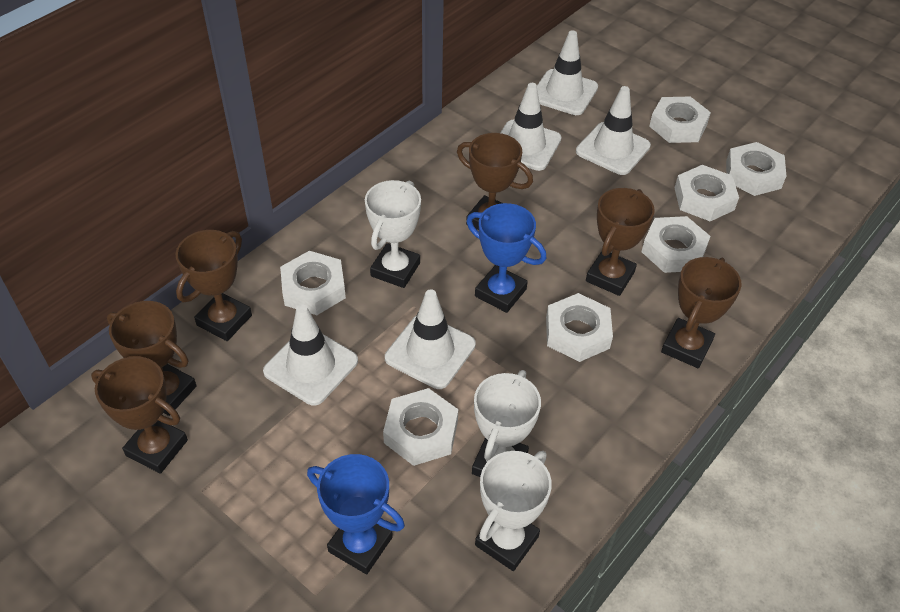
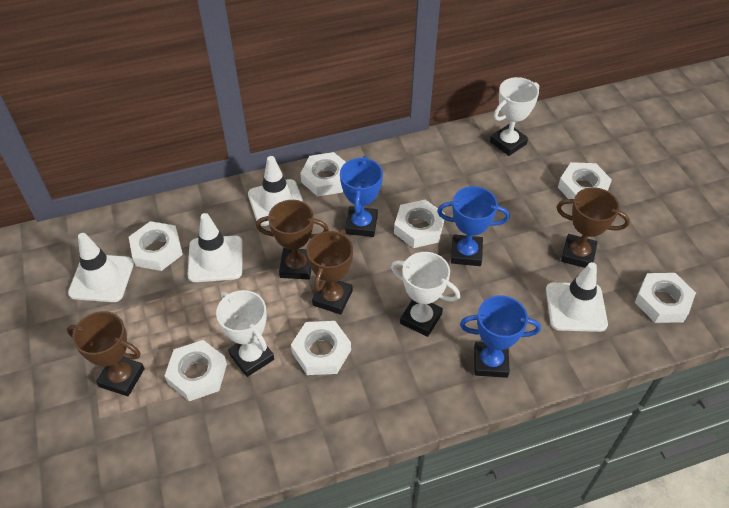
blue trophy: [307,454,405,574] [466,203,547,313] = 2 -> [340,156,383,237] [437,186,510,266] [460,295,541,378] = 3
brown trophy: [91,356,188,474] [107,301,197,416] [176,230,252,341] [457,133,533,230] [586,188,655,296] [661,257,741,368] = 6 -> [67,311,145,396] [256,200,329,280] [306,229,353,315] [556,187,630,268] = 4
white traffic cone: [263,304,358,406] [385,289,476,389] [500,83,561,171] [537,30,598,115] [576,86,651,175] = 5 -> [68,233,134,302] [187,213,243,282] [248,156,303,226] [546,262,608,332] = 4

